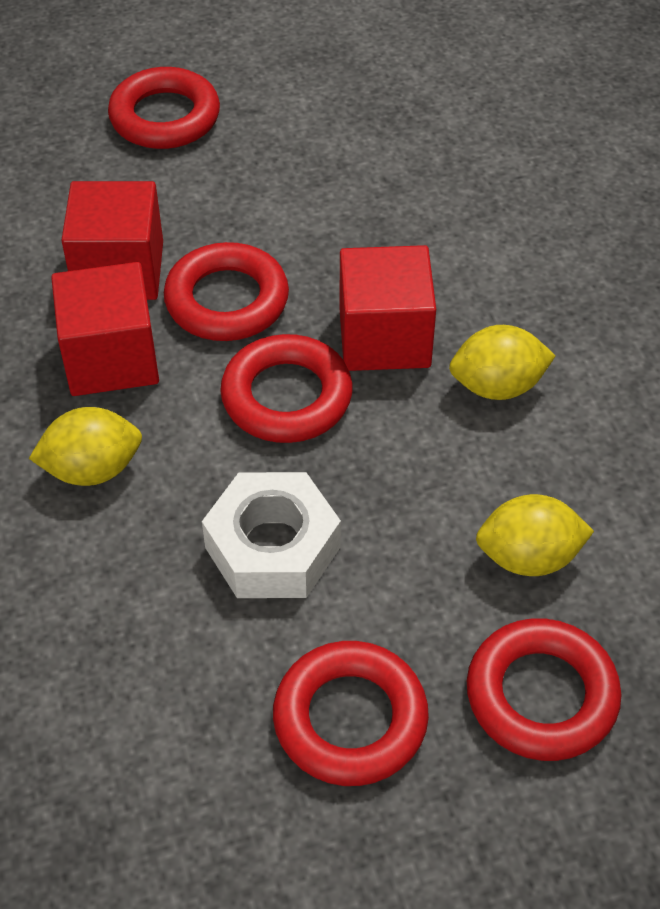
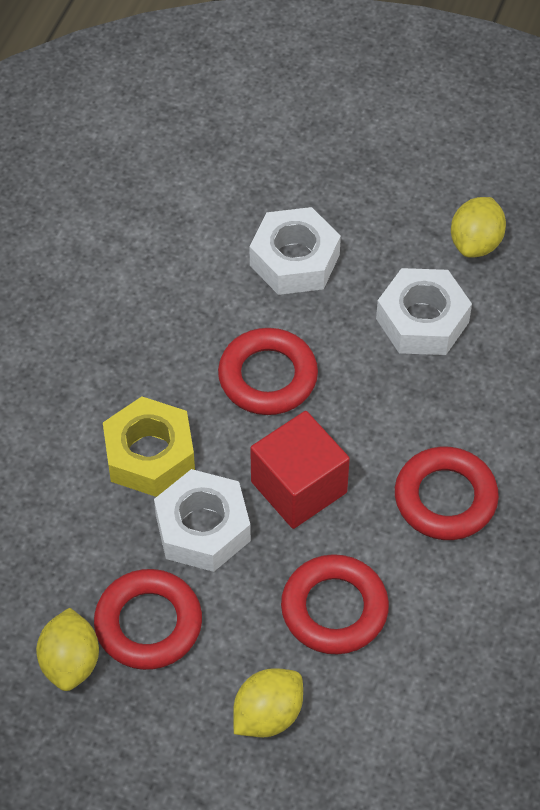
red cube: [51,262,159,396] [61,181,163,300] [339,245,436,371] = 3 -> [250,411,350,529] = 1
red ring: [108,67,220,149] [164,242,289,341] [220,334,353,443] [273,641,429,786] [467,618,621,761] = 5 -> [94,569,202,670] [218,328,318,415] [281,554,389,654] [395,447,499,540] = 4
white nut: [202,472,341,598] = 1 -> [154,469,251,572] [250,207,341,295] [376,268,472,355] = 3
yellow nut: none = 0 -> [103,396,195,497] = 1

